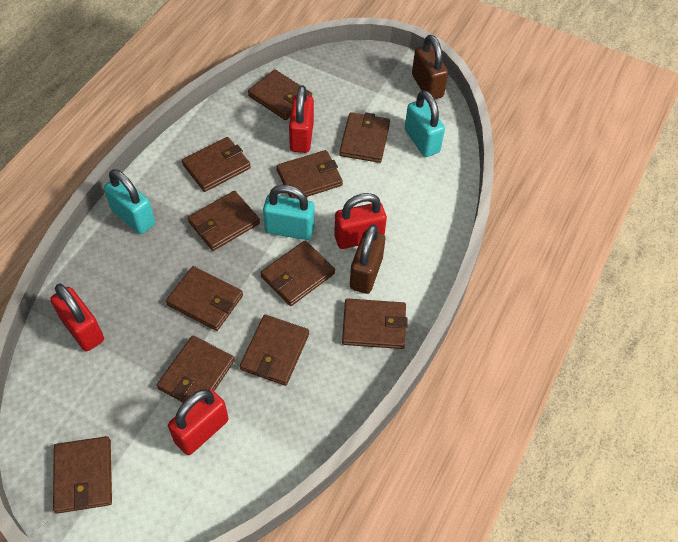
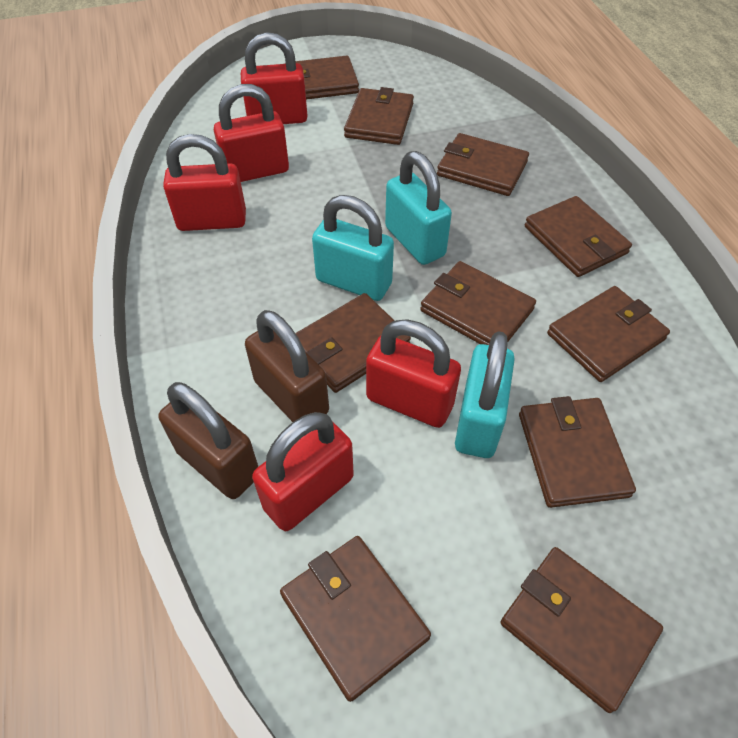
brown wallet: [53,436,112,514] [157,336,235,403] [166,266,243,331] [182,137,251,192] [188,191,260,251] [240,315,309,386] [248,69,312,120] [260,241,335,306] [276,150,343,199] [339,112,390,163] [342,299,408,349] = 11 -> [280,536,431,702] [284,56,359,100] [295,293,411,393] [344,87,414,145] [420,261,536,345] [437,133,529,196] [501,547,663,713] [519,396,636,508] [525,196,632,277] [547,286,670,382] = 10
red padlock: [50,284,104,351] [168,389,229,455] [289,85,314,153] [334,193,387,249] = 4 -> [163,134,246,231] [214,84,289,182] [241,32,308,124] [252,412,354,531] [366,319,461,428] = 5

